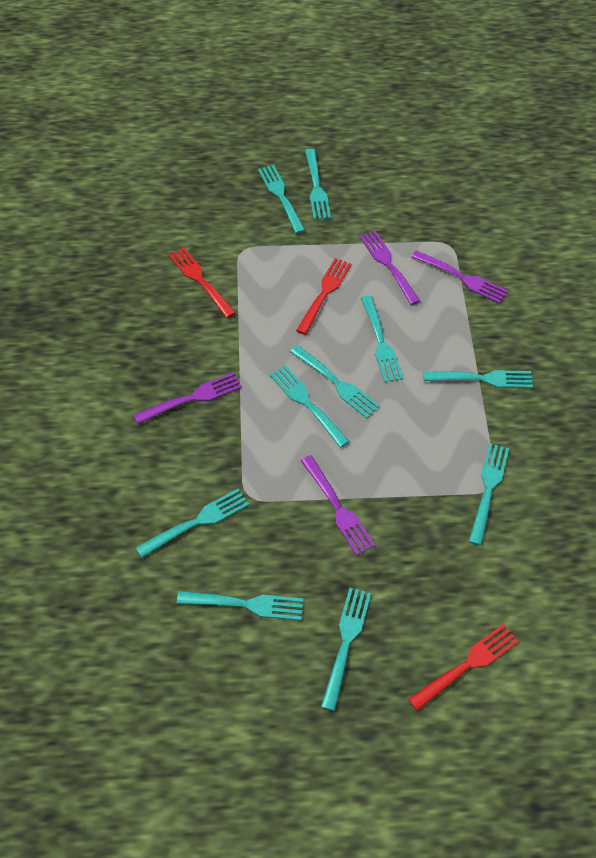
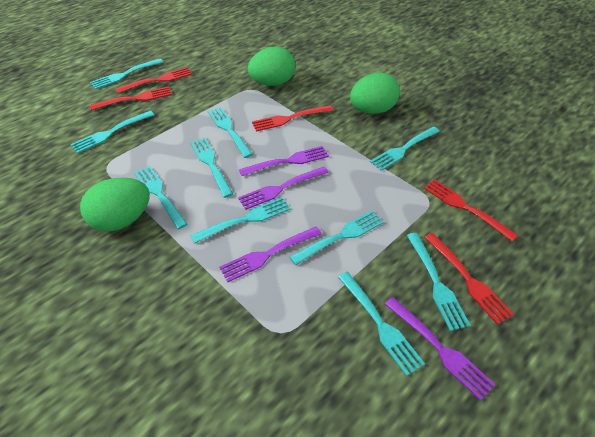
green egg: none = 0 -> [80,177,150,231] [248,46,295,86] [350,72,400,114] = 3
red fork: [168,247,236,318] [296,258,351,335] [408,624,519,711] = 3 -> [89,86,172,110] [116,67,192,93] [252,105,333,131] [424,179,518,241] [424,233,514,325] = 5

